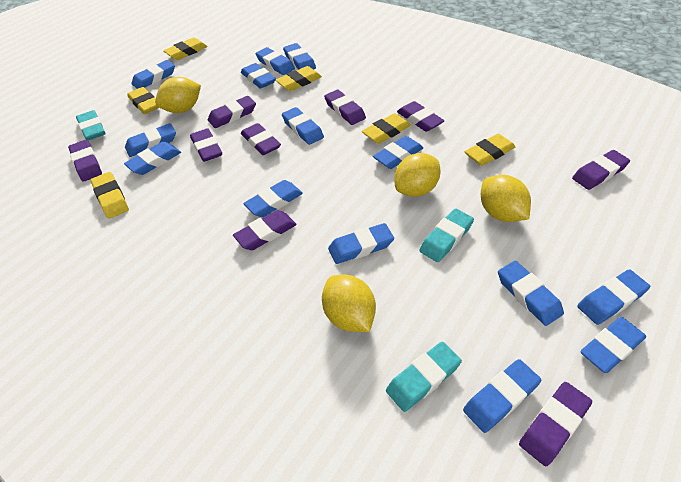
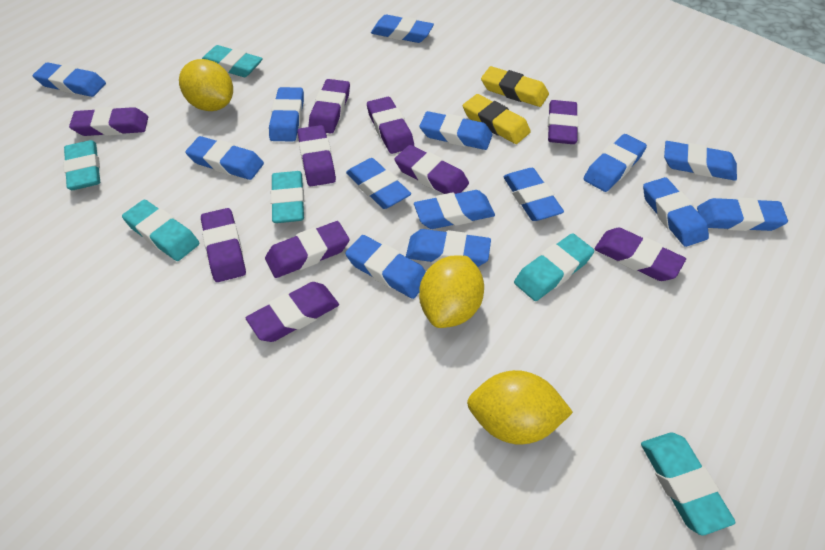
purple eraser: [68,140,102,182] [190,128,222,162] [208,96,256,128] [233,210,297,250] [241,123,281,155] [324,90,366,125] [397,101,445,132] [519,382,592,466] [572,150,630,190] = 9 -> [69,107,148,136] [201,208,246,282] [246,282,339,342] [265,221,350,278] [298,125,336,186] [309,79,350,133] [367,97,414,154] [395,145,469,194] [548,100,579,144] [594,228,686,281] = 10
turquoise eraser: [76,110,106,141] [386,341,462,412] [419,209,474,262] = 3 -> [63,140,100,190] [122,200,199,261] [202,45,263,77] [271,171,304,223] [514,233,594,301] [641,433,736,536] = 6
yellow eraser: [91,172,129,219] [127,87,159,114] [163,37,208,60] [275,66,322,91] [362,113,411,144] [465,134,515,166] = 6 -> [463,94,531,144] [481,66,549,107] = 2
yellow lemon: [155,77,201,113] [322,275,376,332] [394,153,441,197] [481,175,531,222] = 4 -> [179,59,233,111] [419,256,484,328] [467,370,573,444] = 3

